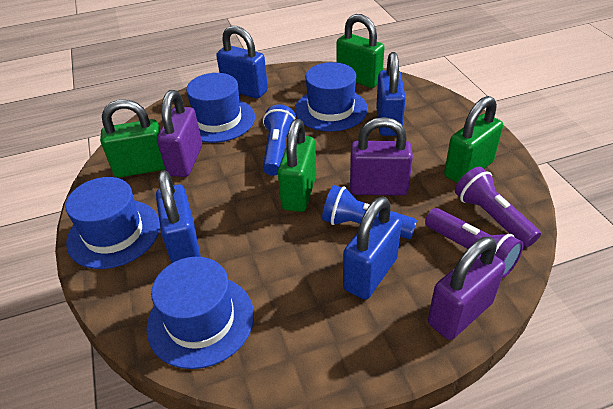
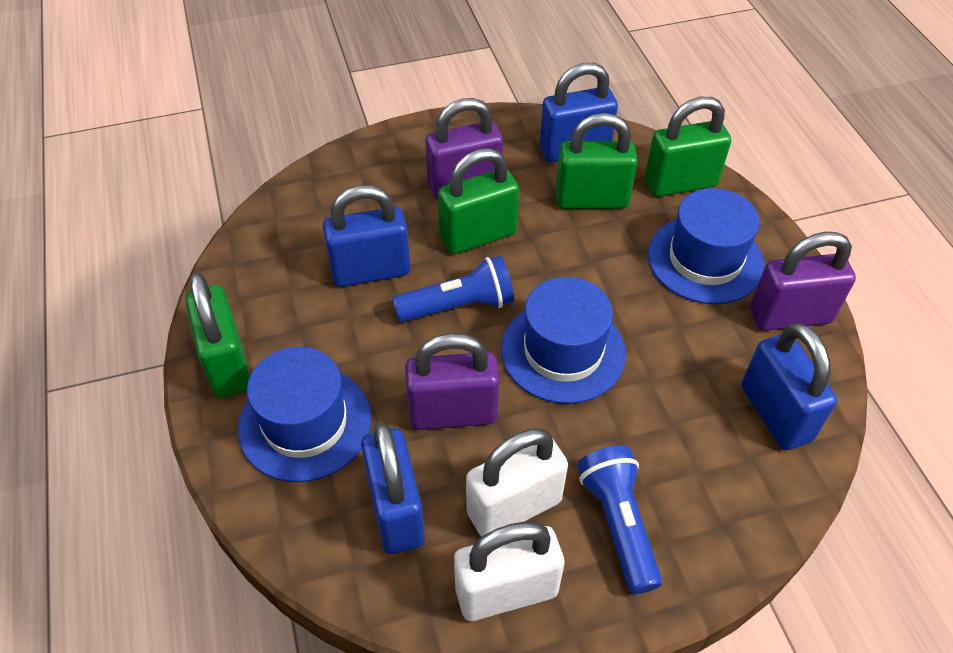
blue hat: [65,177,160,269] [146,257,254,369] [186,73,255,143] [295,62,368,131] = 4 -> [238,347,372,482] [501,277,626,404] [648,188,765,304] = 3
purple flashlight: [425,208,524,278] [455,167,541,247] = 2 -> none = 0
white padlock: none = 0 -> [454,522,565,621] [466,428,568,537] = 2

